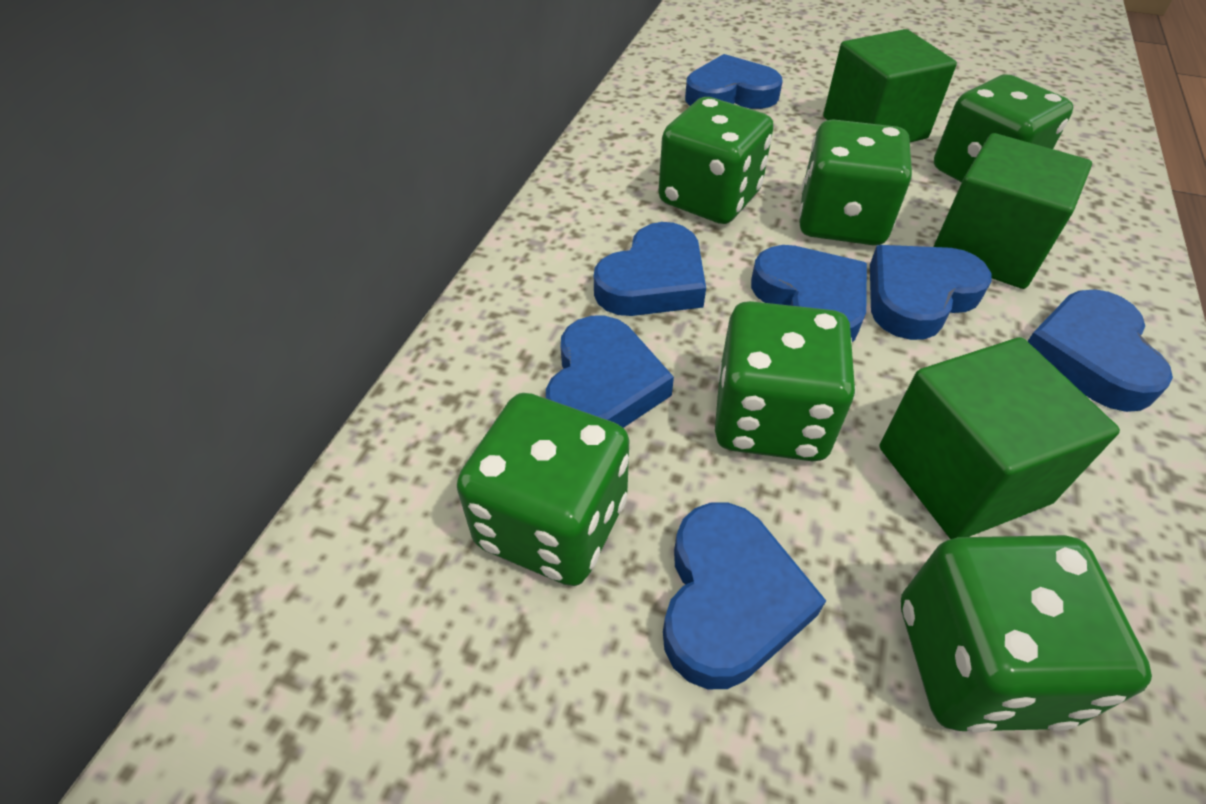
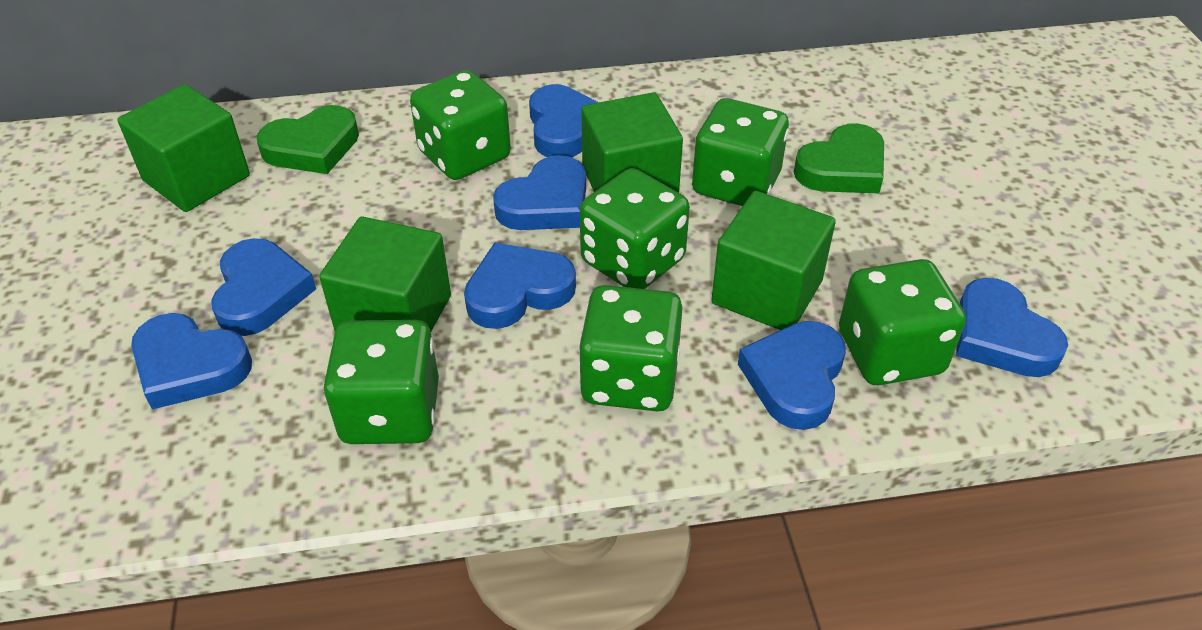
green cube: [823,29,957,142] [879,337,1120,539] [933,133,1092,289] = 3 -> [117,84,250,212] [319,217,451,332] [581,92,683,193] [711,191,836,330] = 4
green heart: none = 0 -> [256,105,359,174] [794,123,884,194] = 2

